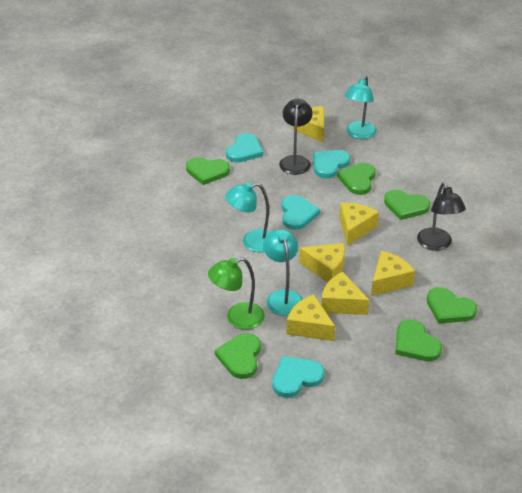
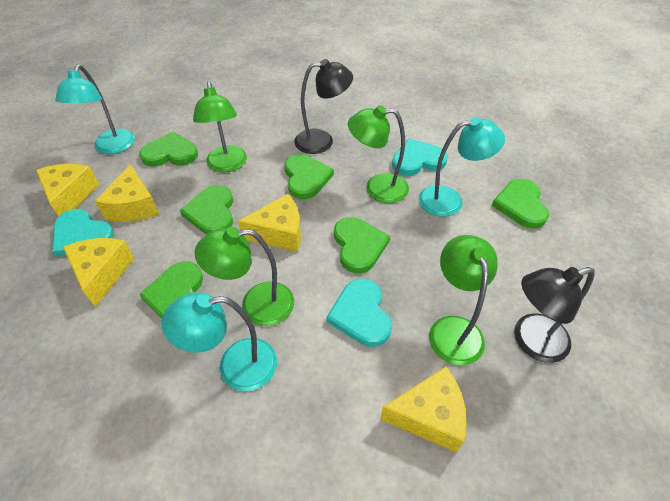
green lamp: [208,257,264,330] = 1 -> [193,82,247,172] [194,227,294,326] [348,105,409,203] [429,235,498,365] = 4
turquoise heart: [226,133,264,163] [272,356,324,398] [281,195,320,230] [313,150,350,178] = 4 -> [52,209,115,257] [326,279,392,347] [392,138,448,176] = 3
yellow cheese: [286,294,335,341] [292,106,324,143] [299,243,345,283] [321,272,369,315] [339,203,379,246] [371,251,415,296] = 6 -> [36,164,100,217] [63,238,135,307] [95,164,159,222] [238,194,301,252] [380,366,467,453] = 5

